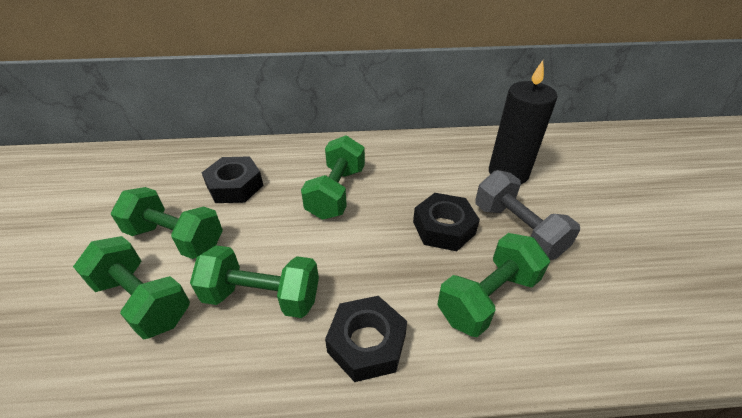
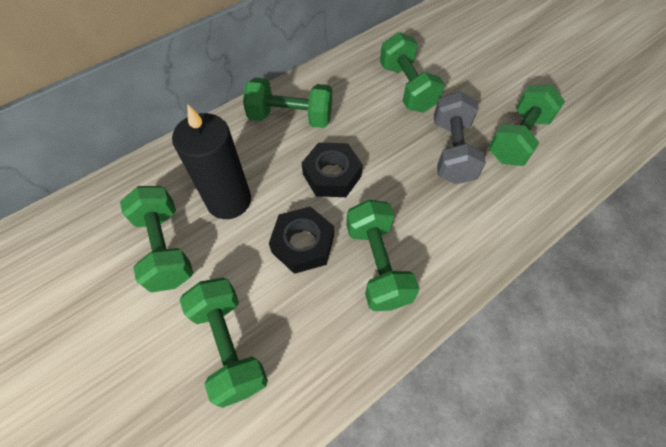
black nut: [202,156,264,203] [325,296,407,382] [413,193,480,251] = 3 -> [269,206,334,274] [302,142,363,197] = 2
green dumbbell: [73,236,190,340] [111,187,223,259] [190,245,319,318] [301,135,365,220] [437,233,550,337] = 5 -> [120,186,193,293] [180,277,268,408] [243,78,332,128] [346,200,419,311] [380,32,445,113] [488,85,565,166] = 6

